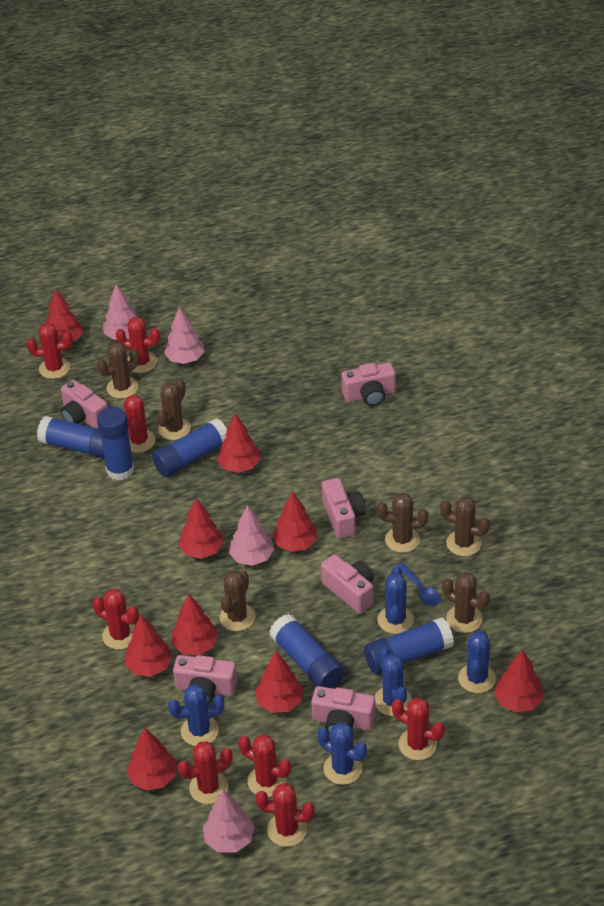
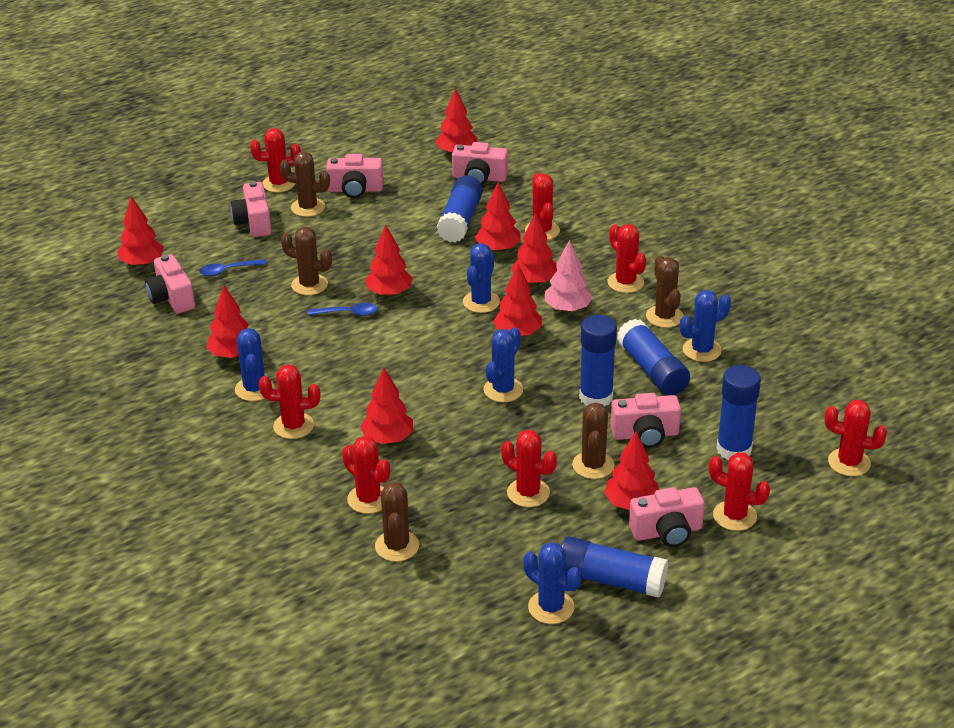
blue spoon: [396,562,440,606] = 1 -> [199,259,267,276] [308,303,378,316] = 2
brown cactus: [97,342,139,399] [157,379,191,440] [220,571,256,631] [377,493,428,553] [440,497,490,556] [442,572,490,633] = 6 -> [280,151,330,217] [281,227,332,295] [375,482,419,562] [572,402,614,479] [646,256,684,328] = 5
pink tree: [103,284,137,340] [164,306,205,364] [203,790,255,853] [229,505,274,566] = 4 -> [545,239,593,312] = 1

